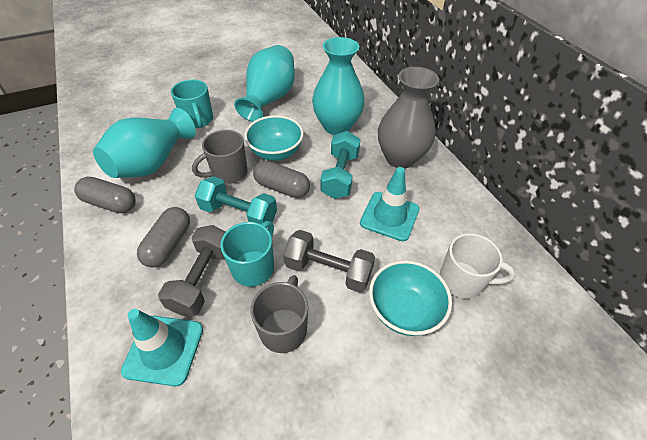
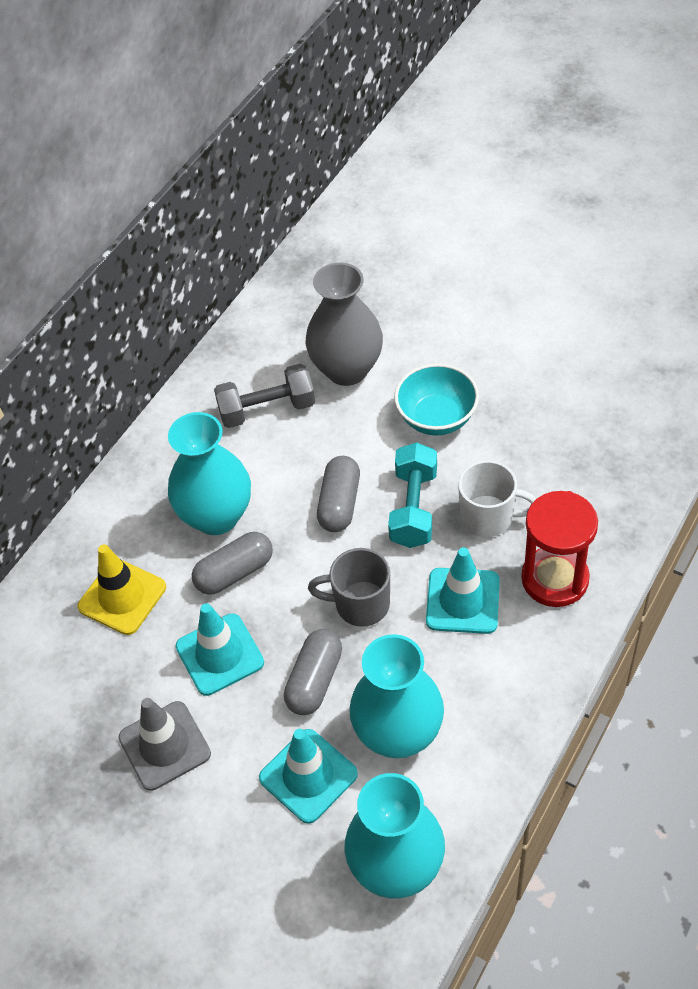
grey dumbbell: [158,225,225,316] [283,230,375,293] = 2 -> [214,364,315,428] = 1
grey mug: [192,130,248,184] [250,275,308,353] = 2 -> [308,548,390,627] = 1
grey traffic cone: none = 0 -> [118,698,211,791] = 1
red hourglass: none = 0 -> [521,491,598,607] = 1
turquoise bowl: [244,115,304,161] [369,260,452,336] = 2 -> [394,363,479,435] = 1
turquoise dumbbell: [194,176,277,224] [321,131,361,199] = 2 -> [388,442,437,548] = 1
turquoise mug: [171,79,213,128] [220,221,274,287] = 2 -> none = 0
turquoise traffic cone: [121,309,203,386] [360,167,420,241] = 2 -> [176,603,264,696] [259,729,358,824] [426,547,500,634] = 3
yellow traffic cone: none = 0 -> [78,544,166,635] = 1

